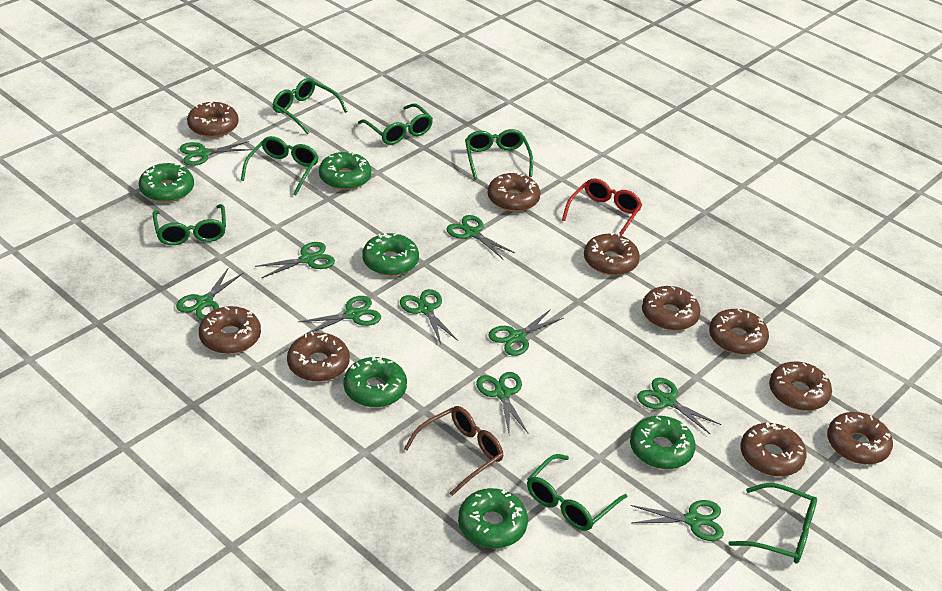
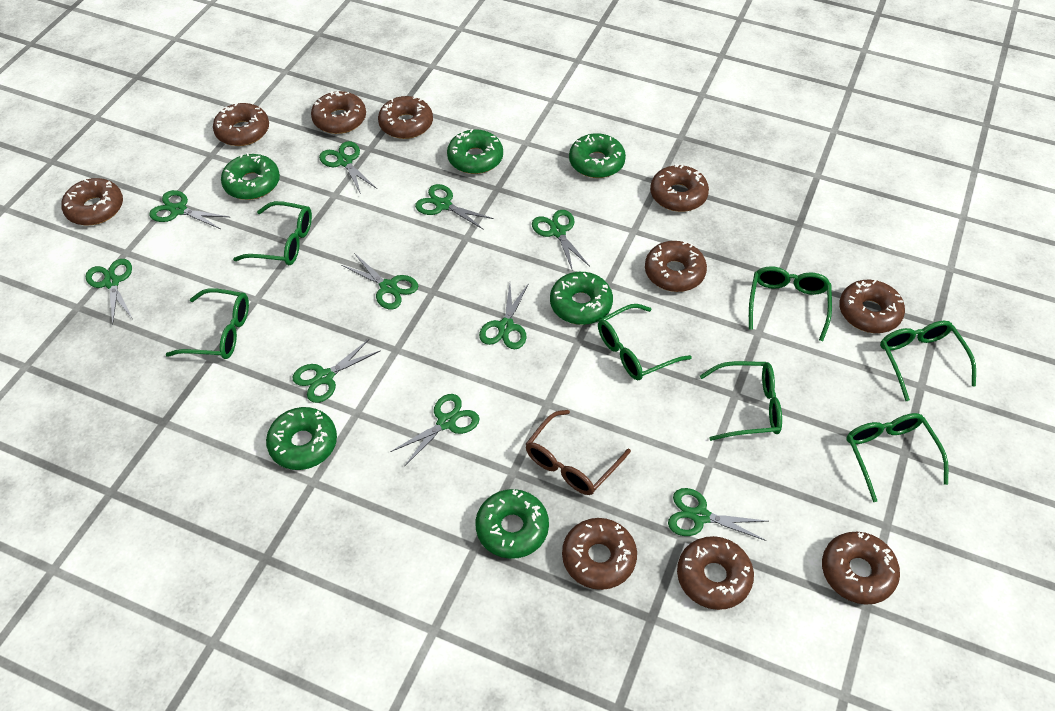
red glasses: [562,179,642,236] = 1 -> none = 0

